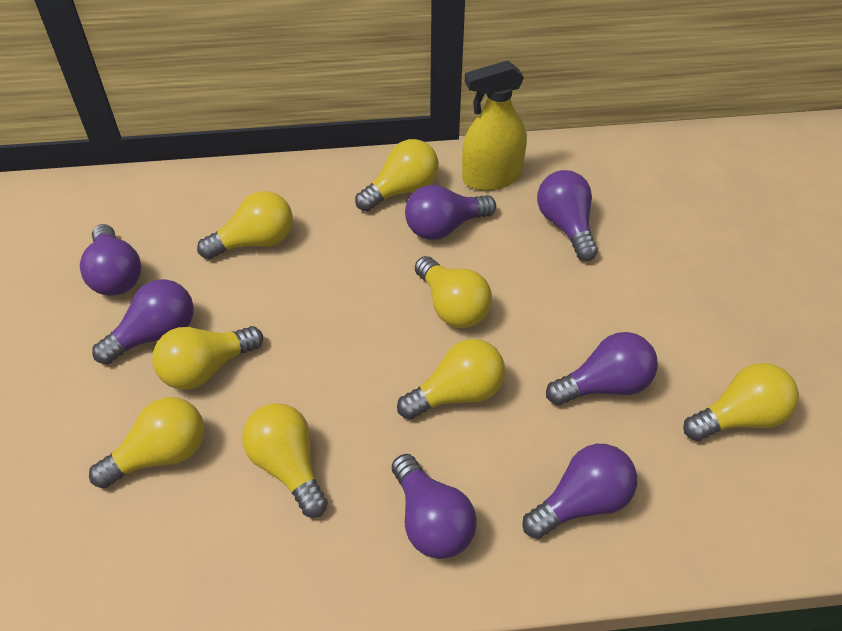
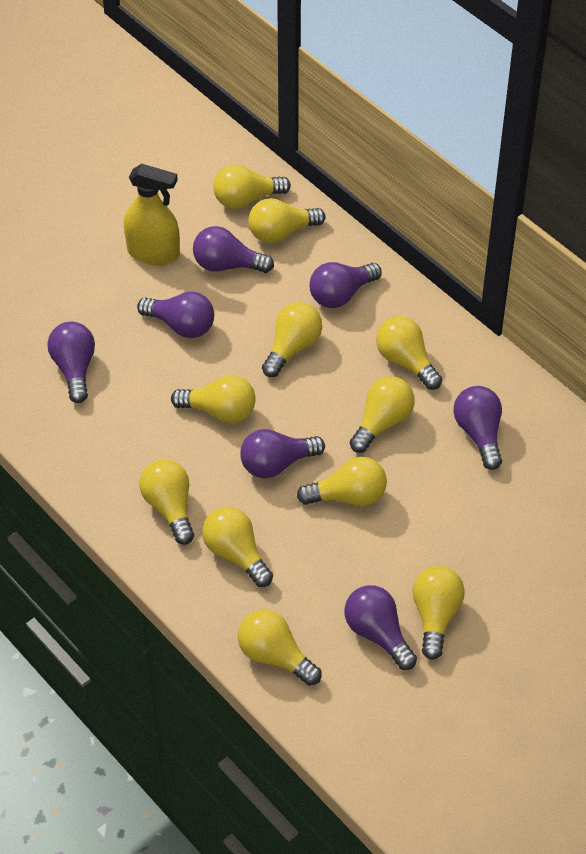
yellow light bulb: [89,397,204,488] [152,326,263,390] [197,191,293,259] [242,403,328,518] [355,139,439,211] [397,339,505,419] [415,256,492,328] [683,363,799,441] = 8 -> [139,459,194,545] [171,375,256,423] [202,507,273,587] [213,165,291,209] [238,610,321,686] [249,198,325,243] [262,302,322,377] [297,457,387,506] [350,377,414,453] [376,316,442,390] [412,566,465,660] = 11

